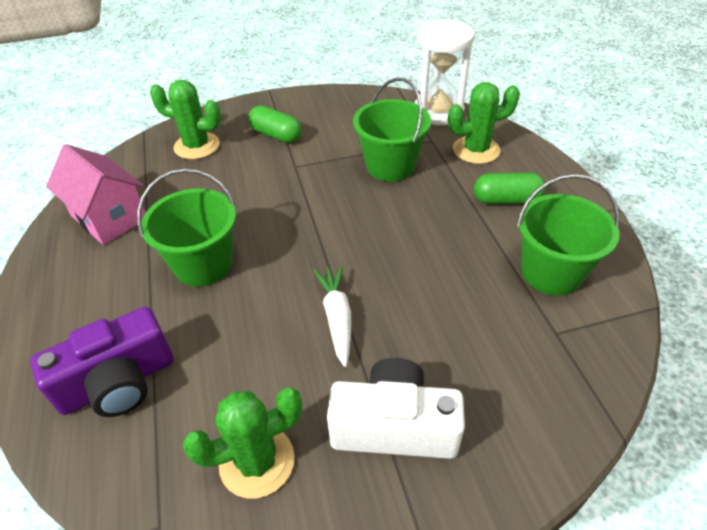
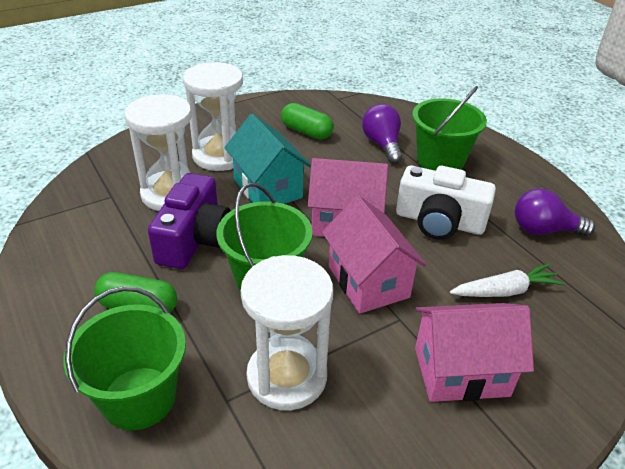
green cactus: [150,80,221,159] [183,388,302,498] [448,82,520,164] = 3 -> none = 0
pink house: [46,144,146,245] = 1 -> [308,158,388,236] [322,195,427,314] [415,303,534,402] = 3
purple light bulb: none = 0 -> [362,104,402,163] [515,189,595,236] = 2
turquoise house: none = 0 -> [224,114,311,204] = 1
white hourglass: [414,19,475,125] = 1 -> [124,94,192,211] [183,62,243,171] [241,255,333,410] = 3

